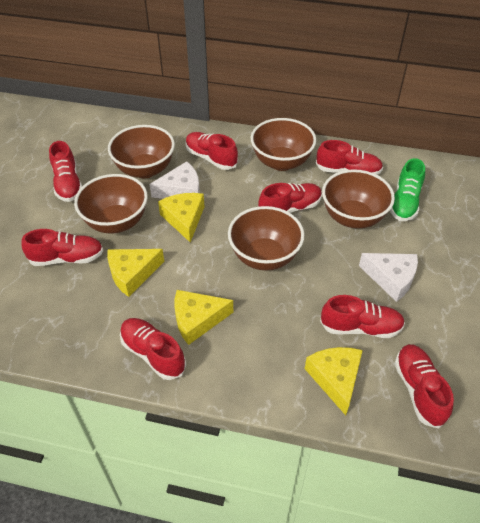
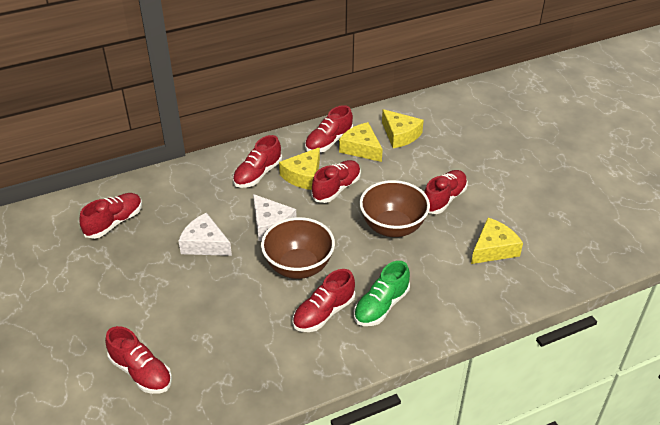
brown bowl: [74,174,148,234] [108,125,175,178] [228,206,304,270] [251,118,316,171] [322,169,395,229] = 5 -> [261,217,335,279] [359,180,430,237] = 2
red shoe: [21,229,103,266] [49,141,82,202] [120,318,186,380] [186,132,238,170] [258,183,322,213] [316,140,383,175] [320,295,405,338] [395,344,454,429] = 8 -> [80,193,142,239] [105,326,172,394] [233,135,282,188] [292,269,355,332] [305,105,353,152] [311,160,361,203] [424,170,468,214] = 7

